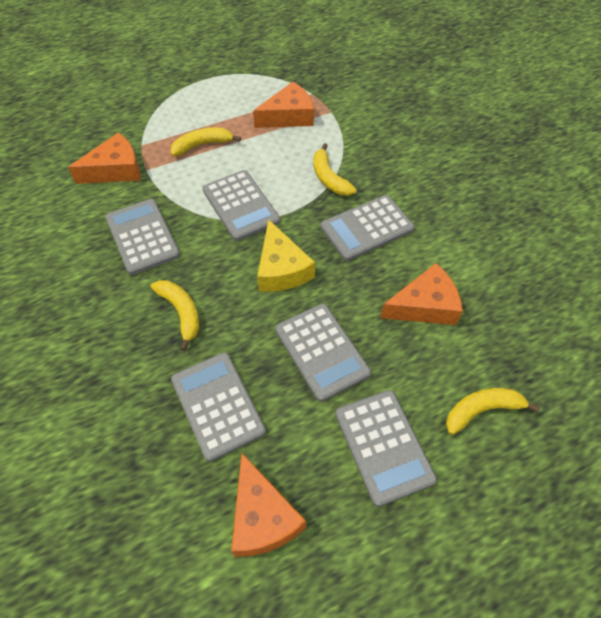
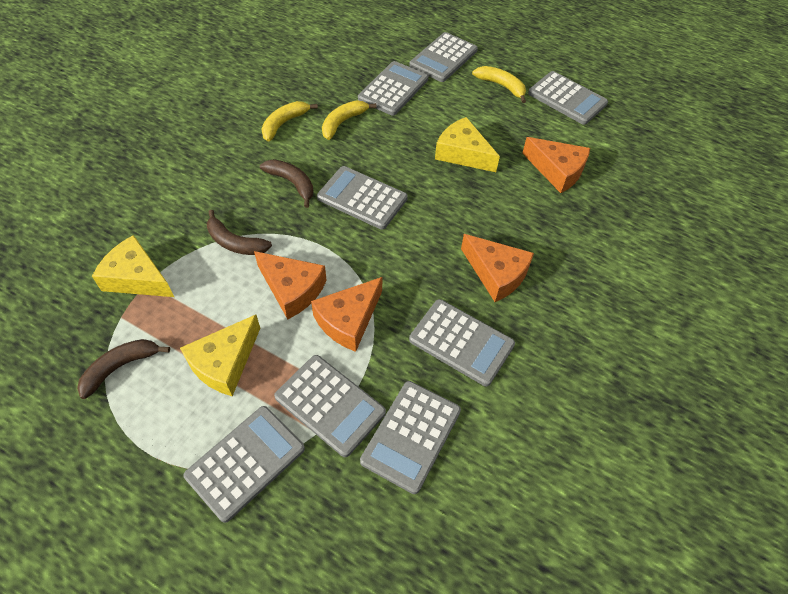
brown banana: none = 0 -> [77,339,170,399] [207,210,272,255] [260,159,314,208] = 3
grey calculator: [105,199,180,275] [171,353,266,462] [202,170,280,241] [275,304,371,402] [320,195,415,261] [335,390,437,507] = 6 -> [183,406,305,523] [274,355,386,457] [317,166,408,230] [358,61,428,116] [360,381,461,494] [409,32,478,82] [409,299,515,386] [528,71,608,125] = 8
yellow banana: [151,280,199,351] [171,127,241,156] [314,143,357,196] [446,388,540,435] = 4 -> [262,101,318,142] [322,100,377,140] [472,66,526,103] = 3
yellow cheese: [257,219,315,292] = 1 -> [92,235,174,297] [180,315,260,396] [435,117,500,172] = 3

